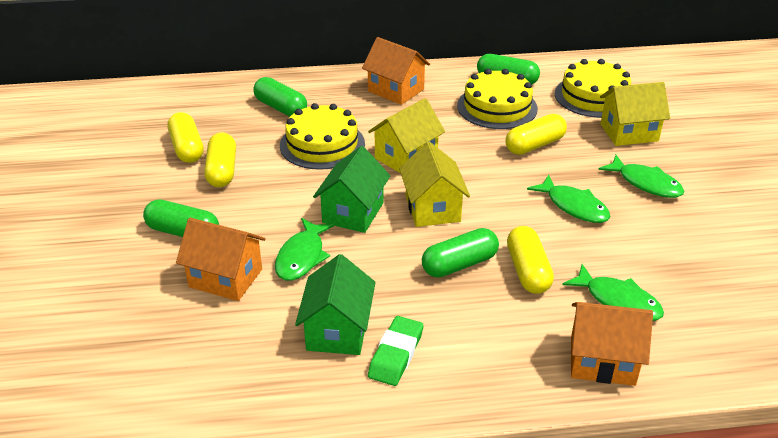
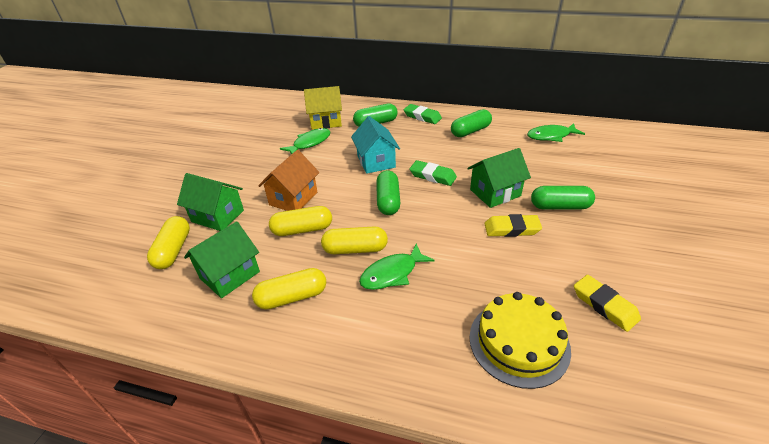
green eraser: [368,316,423,386] = 1 -> [403,104,442,124] [410,160,457,186] = 2
green fish: [275,218,335,281] [527,175,610,223] [562,264,664,321] [598,155,684,198] = 4 -> [280,128,330,154] [359,243,435,290] [527,123,585,142] = 3
green house: [295,254,376,355] [313,146,390,233] = 2 -> [177,173,244,231] [184,221,260,298] [468,148,531,208] = 3
orange house: [176,218,266,301] [362,37,430,105] [571,302,653,386] = 3 -> [258,150,319,211] = 1
turquoise house: none = 0 -> [351,116,400,174] = 1
yellow cake: [280,103,365,170] [457,69,538,129] [555,59,631,118] = 3 -> [469,292,571,389] = 1
yellow eraser: none = 0 -> [484,214,542,237] [574,275,641,332] = 2
yellow house: [368,98,445,173] [399,142,470,227] [600,82,670,146] = 3 -> [304,86,342,129] = 1

